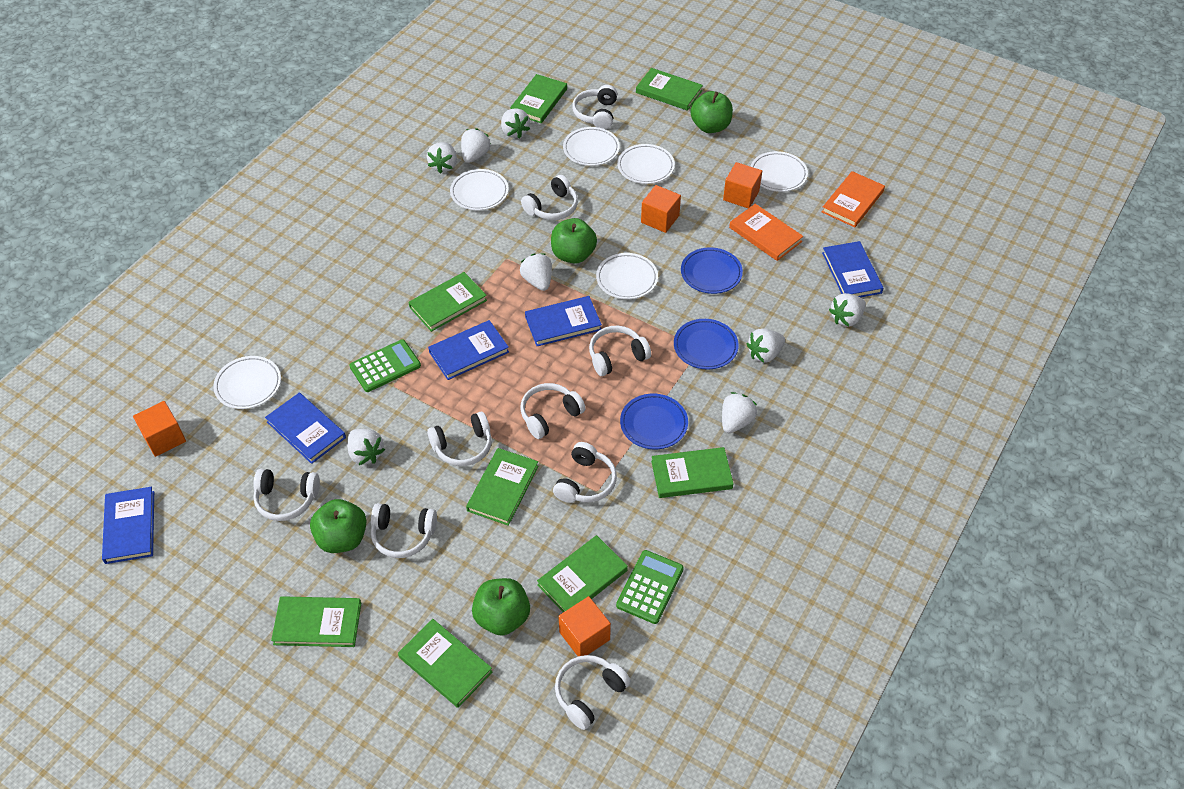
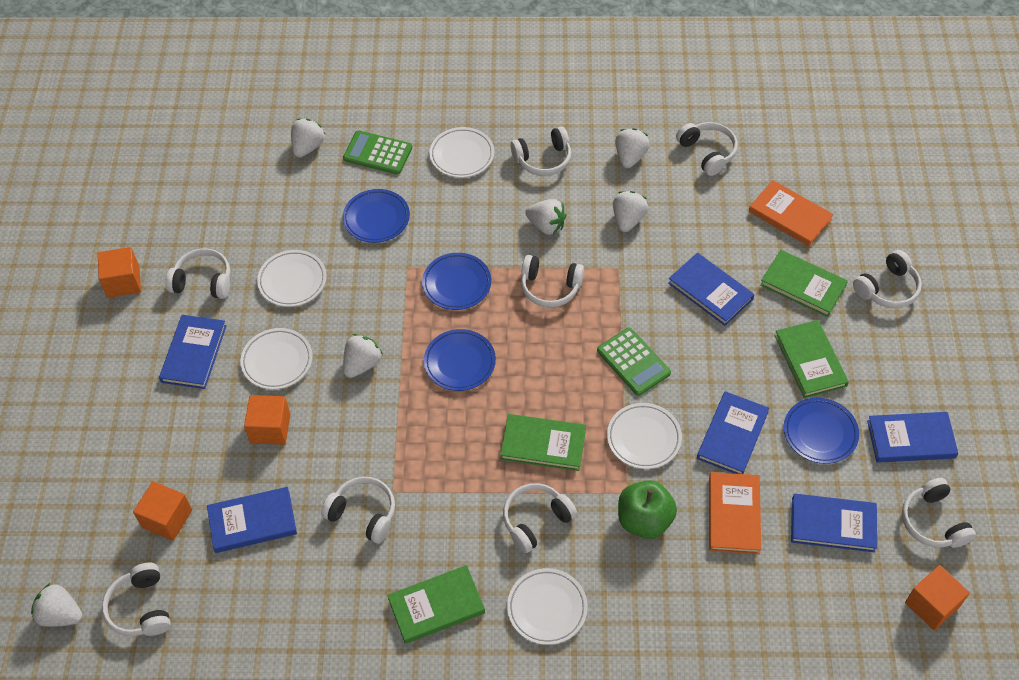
blue book: [102,487,154,564] [265,392,346,464] [428,320,509,380] [525,296,602,346] [822,241,884,297] = 5 -> [159,315,227,389] [207,487,297,553] [668,253,754,326] [697,391,769,474] [791,494,877,552] [867,412,958,463] = 6
blue plate: [620,394,688,449] [674,319,739,369] [681,247,743,294] = 3 -> [343,189,410,243] [422,253,491,310] [424,329,496,391] [784,398,859,464] = 4
green apple: [310,499,367,553] [472,578,530,636] [551,218,597,264] [691,91,733,133] = 4 -> [618,480,677,539] = 1
green book: [271,596,361,647] [398,619,492,708] [409,272,487,332] [466,448,539,526] [510,74,567,123] [537,535,628,612] [636,68,703,111] [651,447,734,498] = 8 -> [387,565,485,644] [500,414,586,471] [760,250,848,317] [775,320,849,398] = 4
white plate: [213,356,281,409] [450,169,509,210] [563,127,620,166] [596,253,658,299] [617,144,675,184] [750,151,808,192] = 6 -> [240,328,313,390] [257,250,327,307] [429,127,494,178] [507,568,588,645] [607,403,682,469] = 5
white strawberry: [347,429,385,465] [427,142,457,174] [461,128,491,163] [501,108,530,139] [520,253,552,291] [722,392,757,433] [747,328,785,363] [829,293,866,327] = 8 -> [31,583,83,627] [291,118,326,158] [343,334,383,378] [525,199,567,235] [613,191,648,232] [615,128,650,168] = 6

